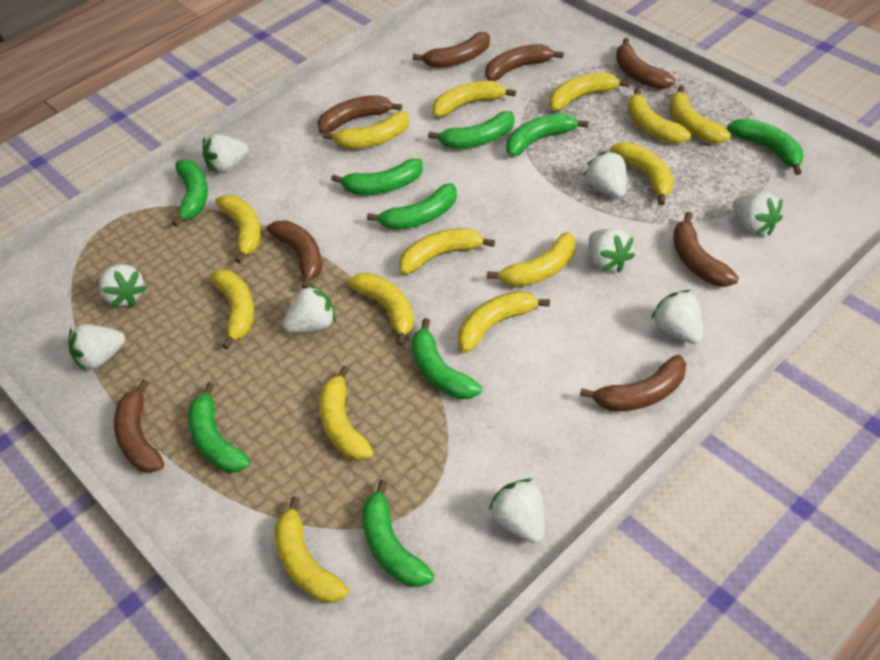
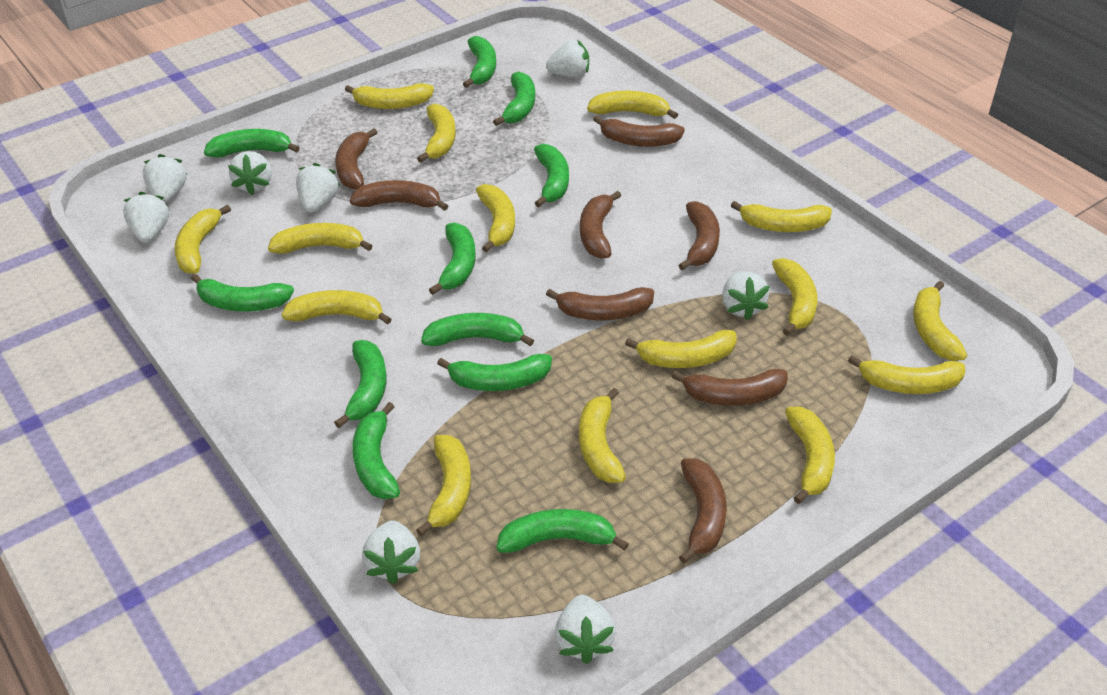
green banana: [172,160,208,227] [188,382,250,472] [331,159,423,195] [362,479,434,587] [367,183,457,230] [411,318,482,399] [428,111,514,148] [506,113,588,156] [727,118,803,175] = 9 -> [191,274,294,311] [204,129,300,158] [334,340,387,428] [352,402,400,499] [421,313,534,346] [429,223,475,295] [437,354,552,391] [463,36,496,88] [493,71,535,126] [497,509,629,553] [534,144,569,207] = 11
white strawberry: [69,324,125,371] [99,264,147,308] [203,134,248,173] [283,284,336,333] [489,478,545,543] [584,151,627,198] [589,228,635,273] [651,290,703,344] [733,192,782,236] = 9 -> [123,192,169,243] [143,154,187,203] [228,151,272,195] [296,163,340,213] [362,521,420,584] [546,40,589,78] [555,595,616,664] [722,271,770,321] = 8
yellow banana: [210,269,254,350] [215,195,261,263] [275,497,349,602] [319,366,373,460] [323,112,410,149] [347,273,414,346] [399,228,495,274] [432,81,516,117] [458,291,550,353] [487,232,576,287] [549,72,630,111] [610,142,674,205] [627,88,691,144] [669,85,731,143] = 14 -> [174,205,231,274] [268,223,372,254] [282,290,392,325] [345,83,434,109] [416,435,471,536] [417,104,456,163] [476,184,515,253] [579,388,626,483] [587,91,678,119] [625,330,737,368] [731,201,832,232] [772,258,817,336] [785,407,835,504] [848,355,965,394] [913,281,967,361] = 15

